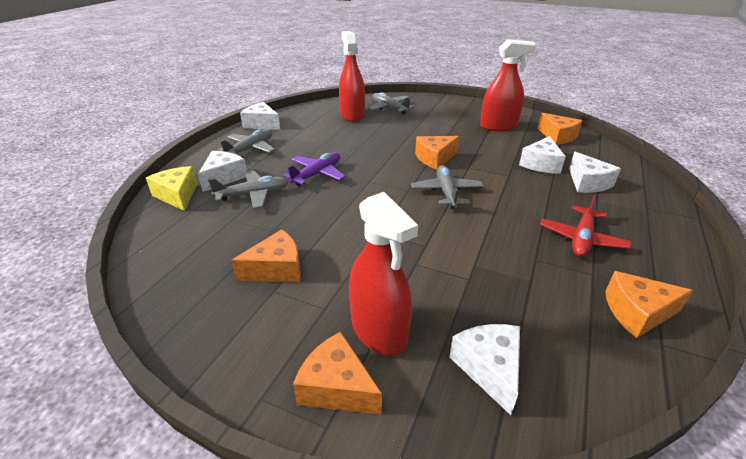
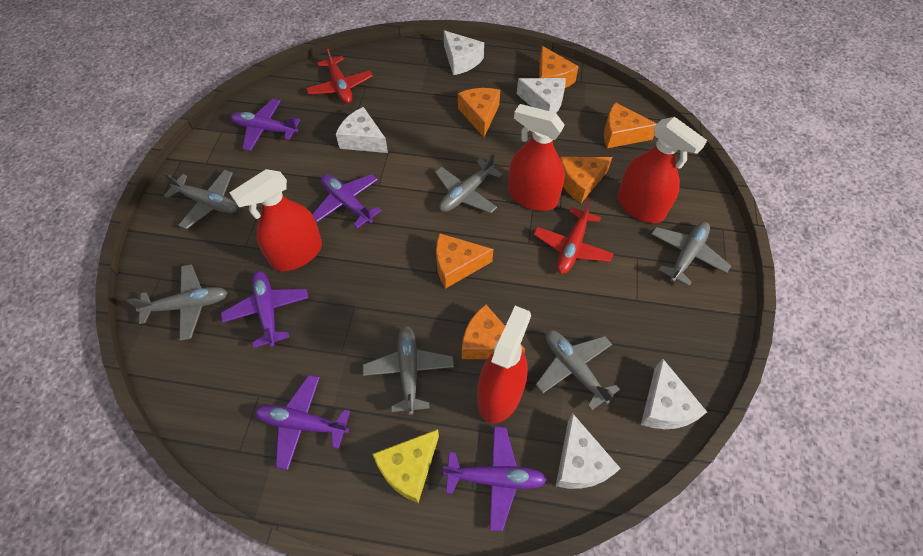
grey plane: [208,170,289,209] [217,129,275,155] [368,92,415,115] [411,165,484,208] = 4 -> [127,264,228,341] [164,170,237,229] [363,326,454,415] [435,153,502,213] [535,330,620,411] [651,222,731,286] = 6
orange cheese: [231,229,301,282] [293,332,382,415] [415,136,460,170] [538,113,583,145] [605,271,693,338] = 5 -> [436,233,493,288] [458,88,500,137] [462,305,525,359] [539,46,579,88] [560,157,612,203] [604,102,657,148] = 6
purple plane: [283,152,346,186] = 1 -> [221,271,308,348] [231,99,300,151] [255,375,350,470] [312,174,382,228] [443,426,547,531] = 5
red plane: [540,194,631,257] = 1 -> [306,46,373,104] [534,199,614,274] = 2
red spray bottle: [339,31,365,122] [349,192,418,356] [480,39,536,131] = 3 -> [230,169,322,271] [477,306,531,424] [508,104,565,211] [617,117,707,223] = 4

